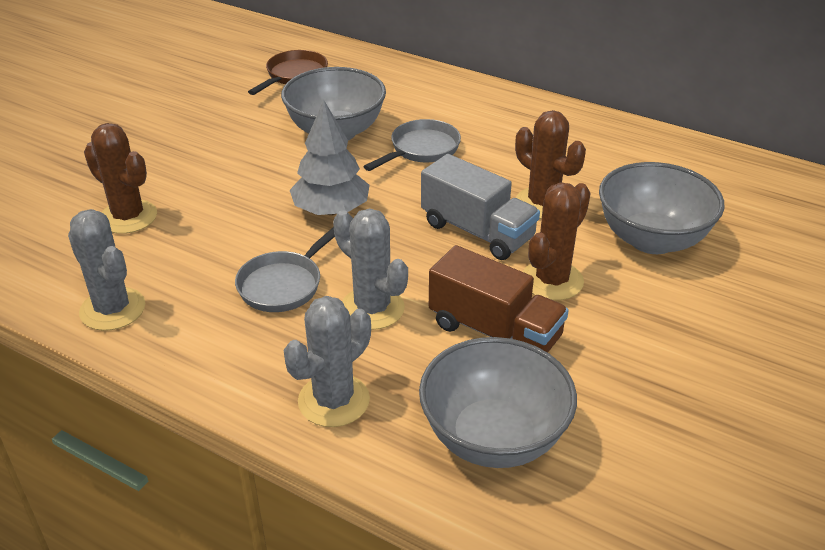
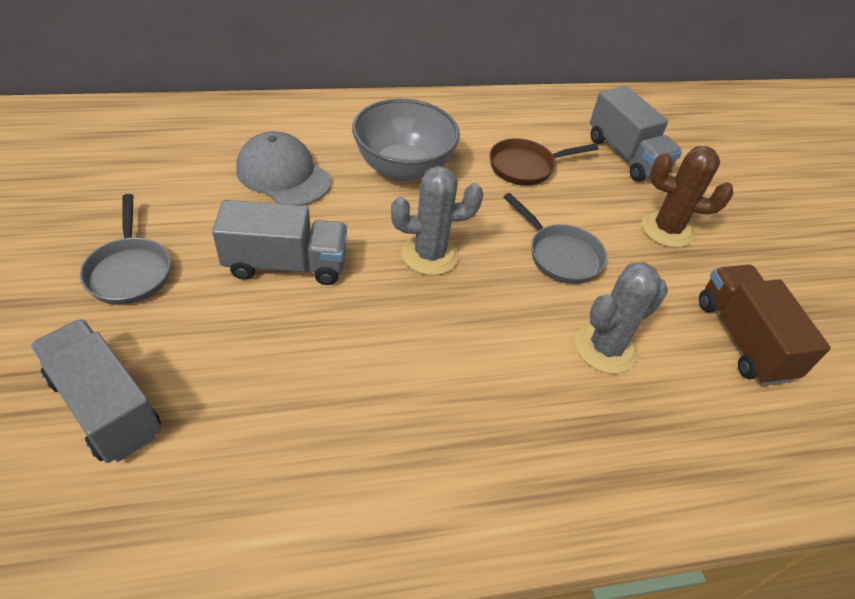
brown cactus: [84,123,157,234] [515,110,586,219] [523,182,591,300] = 3 -> [642,146,733,247] = 1
grey bowl: [281,67,386,141] [419,337,577,468] [599,162,725,254] = 3 -> [352,98,460,181] = 1
grey cactus: [68,209,145,331] [284,296,371,427] [333,209,408,330] = 3 -> [391,166,483,275] [575,262,668,374] = 2
grey cap: none = 0 -> [236,131,331,206] = 1
grey tree: [290,100,370,215] = 1 -> none = 0
grey truck: [421,154,540,260] = 1 -> [31,319,161,463] [212,200,347,285] [590,86,682,182] = 3

